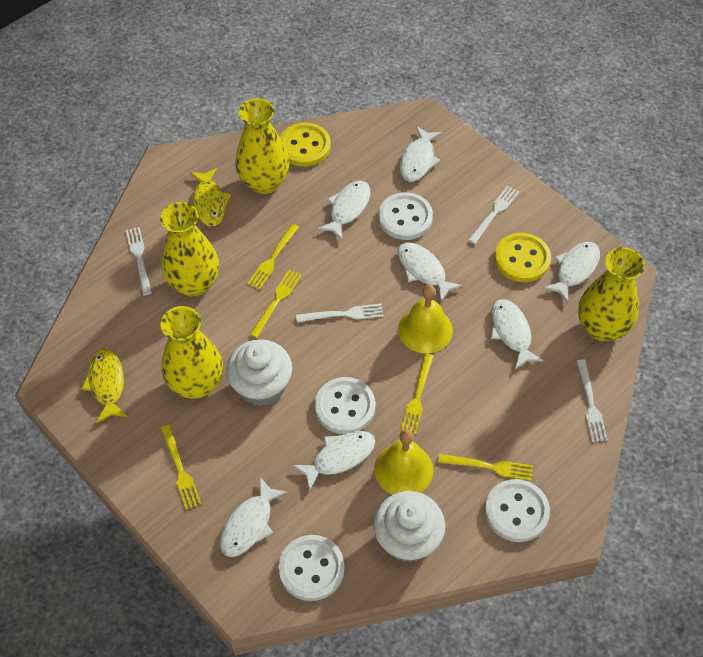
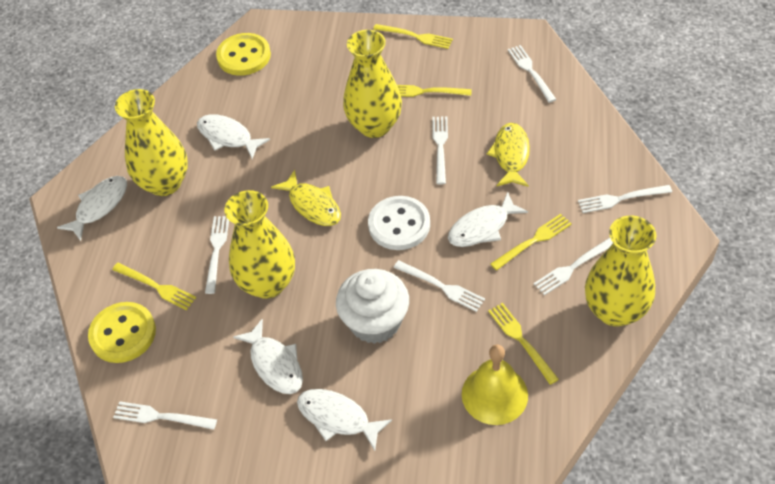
white button: [278,535,345,601] [315,377,375,434] [378,192,433,240] [485,479,550,542] = 4 -> [368,196,430,250] = 1
white cupcake: [226,339,292,406] [373,491,445,563] = 2 -> [336,269,409,344] = 1
white fish: [220,477,288,557] [293,431,375,491] [317,181,370,240] [397,243,463,301] [400,126,442,182] [491,299,544,369] [542,242,600,302] = 7 -> [57,176,127,241] [197,114,270,159] [233,319,303,394] [297,389,392,451] [448,192,528,247] = 5
white fork: [126,227,152,295] [296,303,384,322] [468,185,520,244] [576,359,608,442] = 4 -> [113,401,217,430] [205,216,229,294] [394,260,485,312] [432,116,448,184] [508,45,557,103] [534,238,613,296] [578,185,672,213] = 7
yellow bell: [374,429,433,495] [398,285,453,353] = 2 -> [462,345,528,425] = 1

